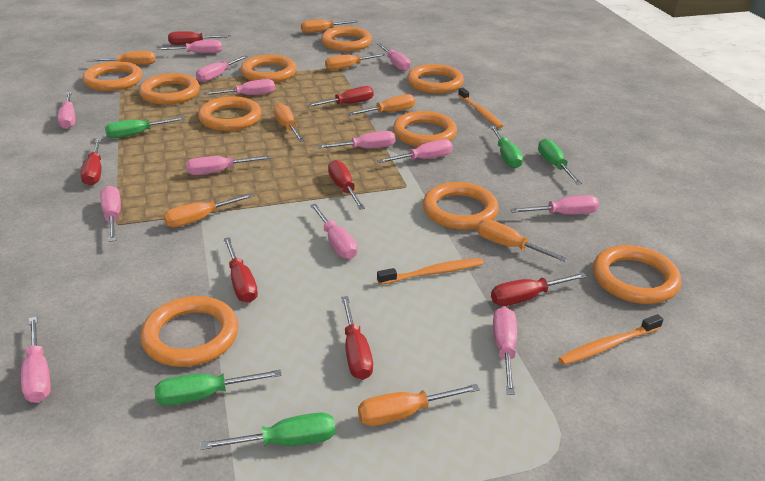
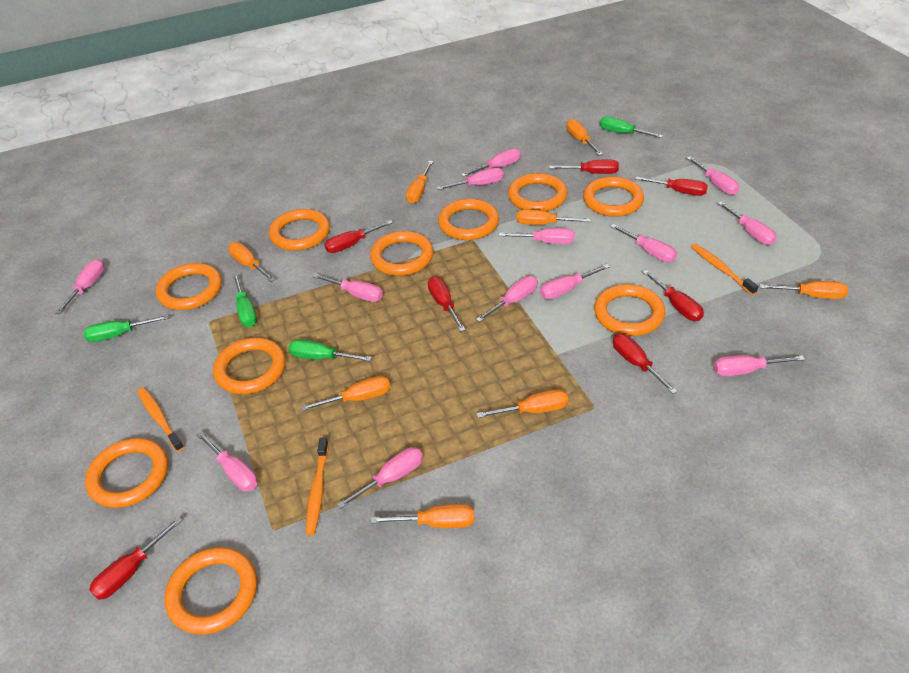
green screwdriver: [105,117,185,138] [154,369,282,406] [200,412,335,450] [490,125,523,168] [538,138,582,185] = 5 -> [83,315,169,342] [233,274,257,327] [289,339,372,361] [600,117,663,138] = 4

